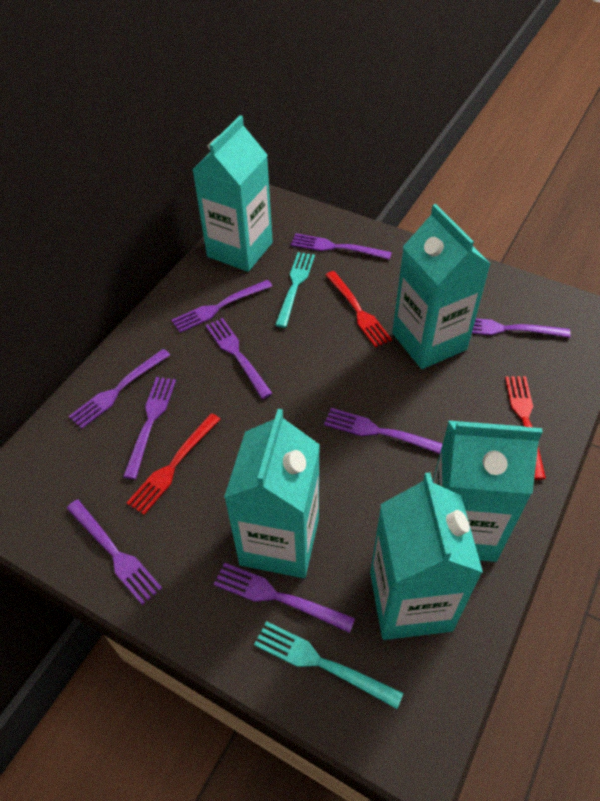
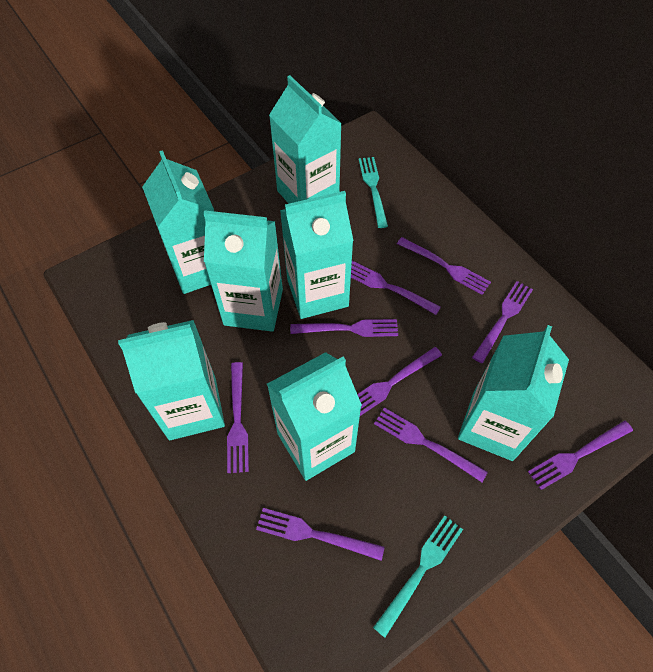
red fork: [126,413,221,515] [325,271,392,347] [505,376,546,480] = 3 -> none = 0
turquoise carton: [192,115,273,272] [224,409,320,578] [370,472,483,640] [392,204,491,369] [433,421,543,562] = 5 -> [118,320,225,440] [142,150,214,294] [204,210,283,332] [267,352,362,481] [269,75,342,203] [280,191,353,319] [458,325,569,461] = 7

